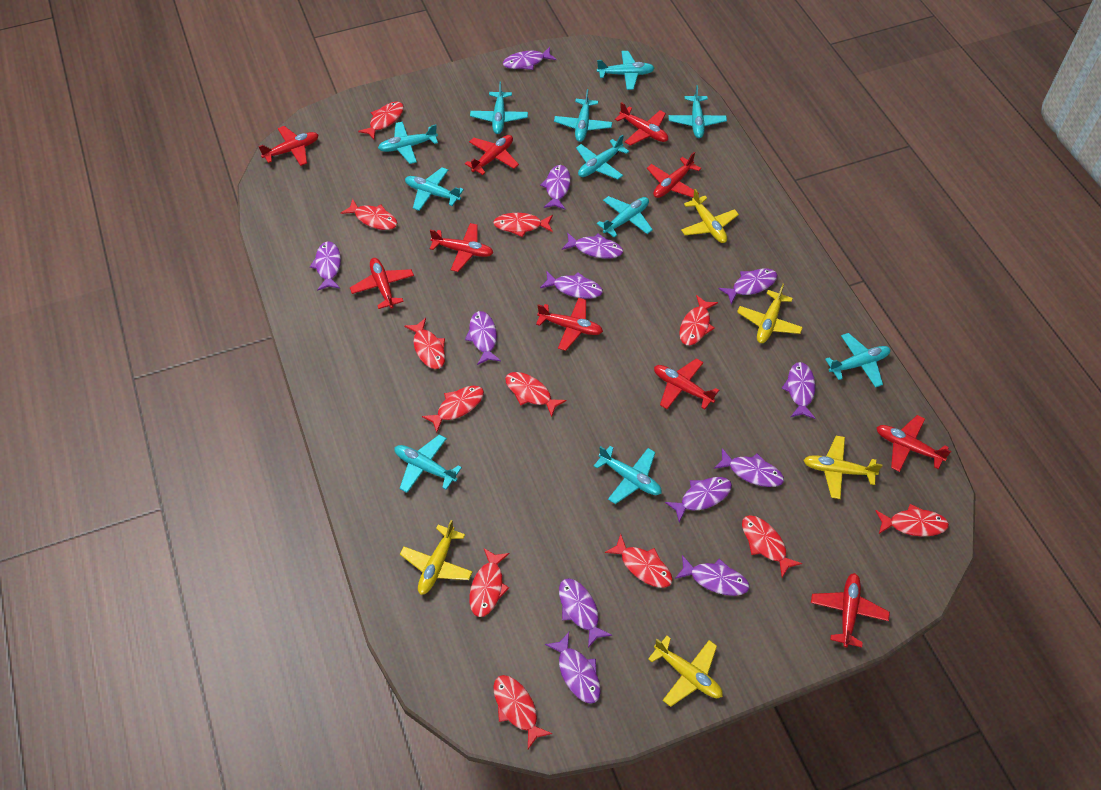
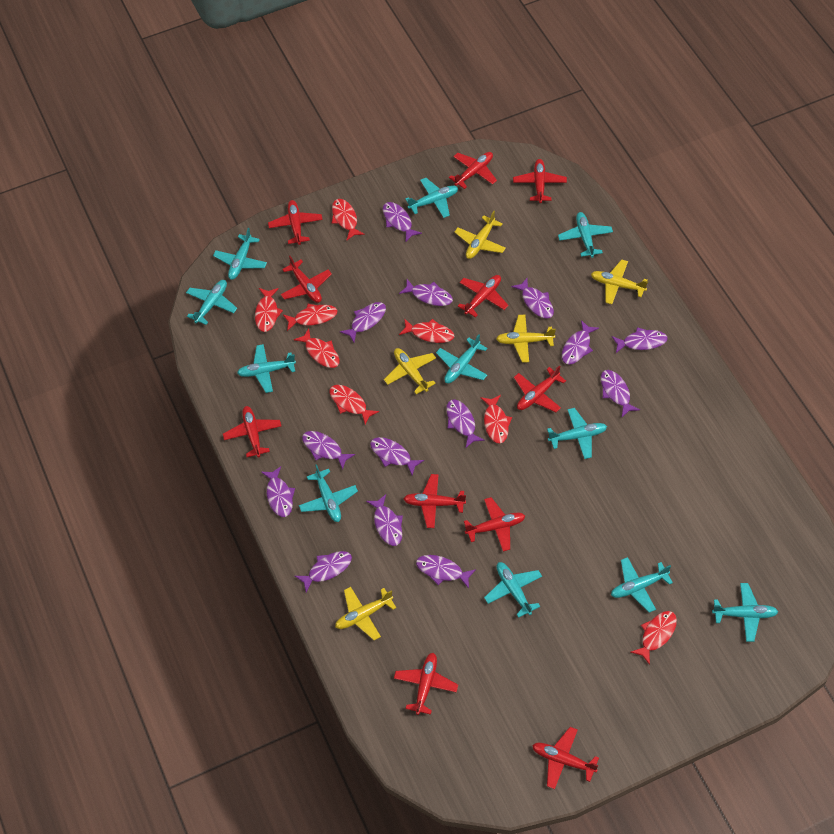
purple fish: [310,241,341,291] [465,311,501,365] [503,47,556,70] [540,165,571,209] [540,271,603,299] [545,632,601,704] [559,578,612,648] [562,233,623,258] [665,477,732,522] [675,555,750,596] [714,448,784,487] [718,268,778,304] [782,362,815,419] = 13 -> [261,466,295,517] [295,551,352,592] [302,431,355,470] [340,302,386,342] [366,494,403,546] [370,437,424,475] [383,202,422,241] [399,279,453,306] [416,555,476,589] [446,399,485,448] [511,278,554,319] [562,320,599,365] [601,370,640,417] [612,327,668,353] = 14
red fish: [341,199,397,230] [358,102,404,140] [404,318,445,369] [422,386,484,433] [469,548,509,617] [493,213,553,237] [493,675,552,749] [505,372,567,417] [605,534,673,588] [679,295,718,345] [742,515,802,577] [875,504,949,536] = 12 -> [255,288,283,332] [283,304,337,331] [294,328,340,368] [330,385,379,425] [332,199,365,240] [399,318,454,343] [480,395,512,443] [630,611,677,665] = 8
red plane: [258,126,318,166] [350,258,414,309] [430,223,493,272] [465,135,519,175] [536,298,603,351] [615,102,668,146] [647,152,701,198] [654,358,719,409] [811,573,890,648] [876,415,951,472] = 10 -> [223,406,281,457] [268,200,322,245] [281,256,332,303] [394,653,458,715] [403,474,466,528] [449,152,497,189] [458,275,509,318] [464,497,525,551] [513,159,567,203] [514,365,566,412] [532,727,599,789] = 11

